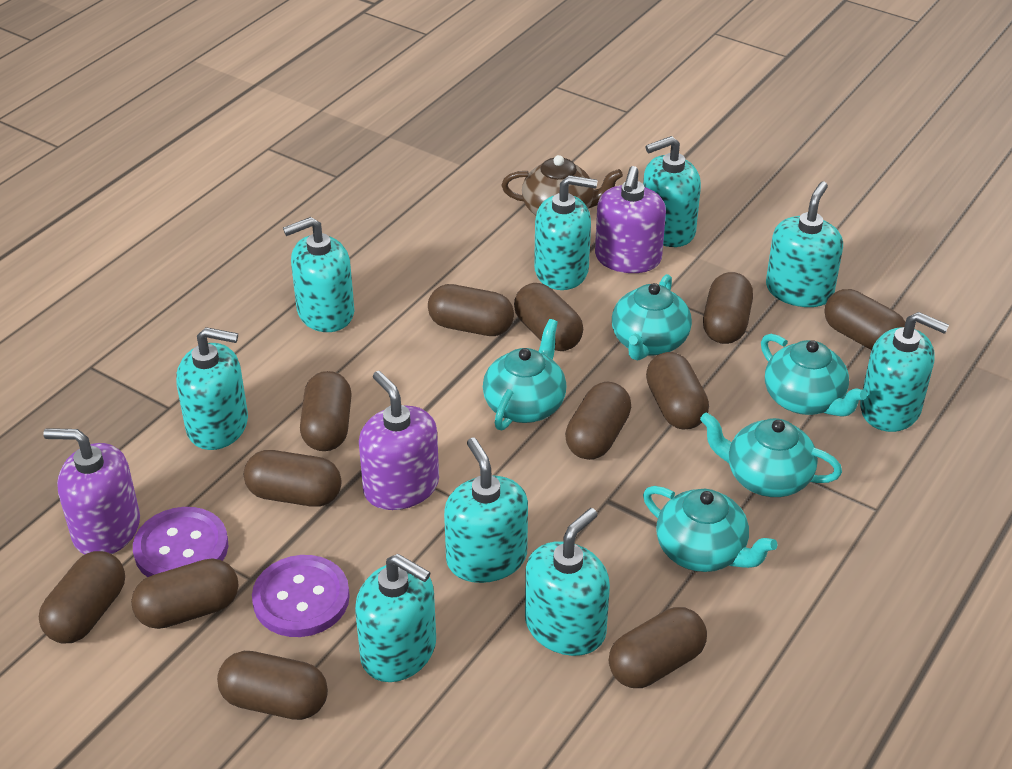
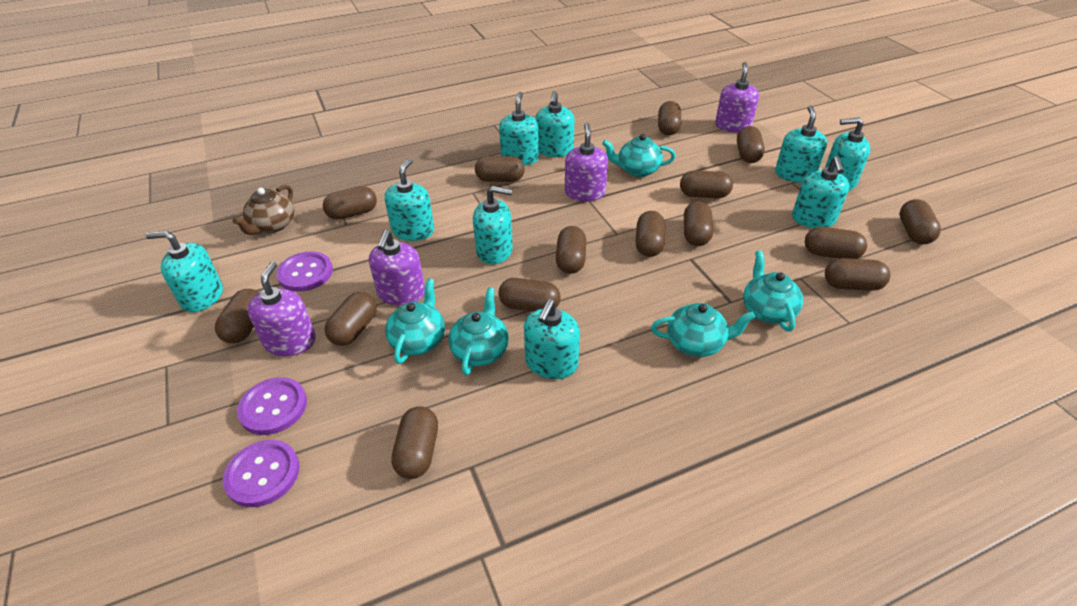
brown capsule: [39,551,125,643] [131,558,239,629] [217,651,328,720] [244,450,341,507] [300,371,352,451] [428,284,514,336] [514,283,583,351] [565,382,631,460] [609,607,707,688] [646,352,709,429] [703,272,753,344] [824,289,905,350] = 12 -> [215,289,259,343] [323,186,377,220] [324,292,377,346] [391,406,438,479] [475,156,525,182] [499,278,560,312] [556,226,586,274] [636,211,665,257] [658,101,681,135] [680,171,733,198] [684,201,713,246] [737,126,765,163] [805,227,867,259] [825,258,891,291] [900,199,941,245] = 15
purple button: [133,507,228,577] [252,555,350,637] = 2 -> [223,440,300,507] [237,377,307,435] [276,251,333,292] = 3
purple soap dispenser: [43,428,140,555] [359,371,439,510] [595,166,666,273] = 3 -> [247,261,316,356] [369,230,425,306] [565,123,608,201] [715,62,759,133] = 4

